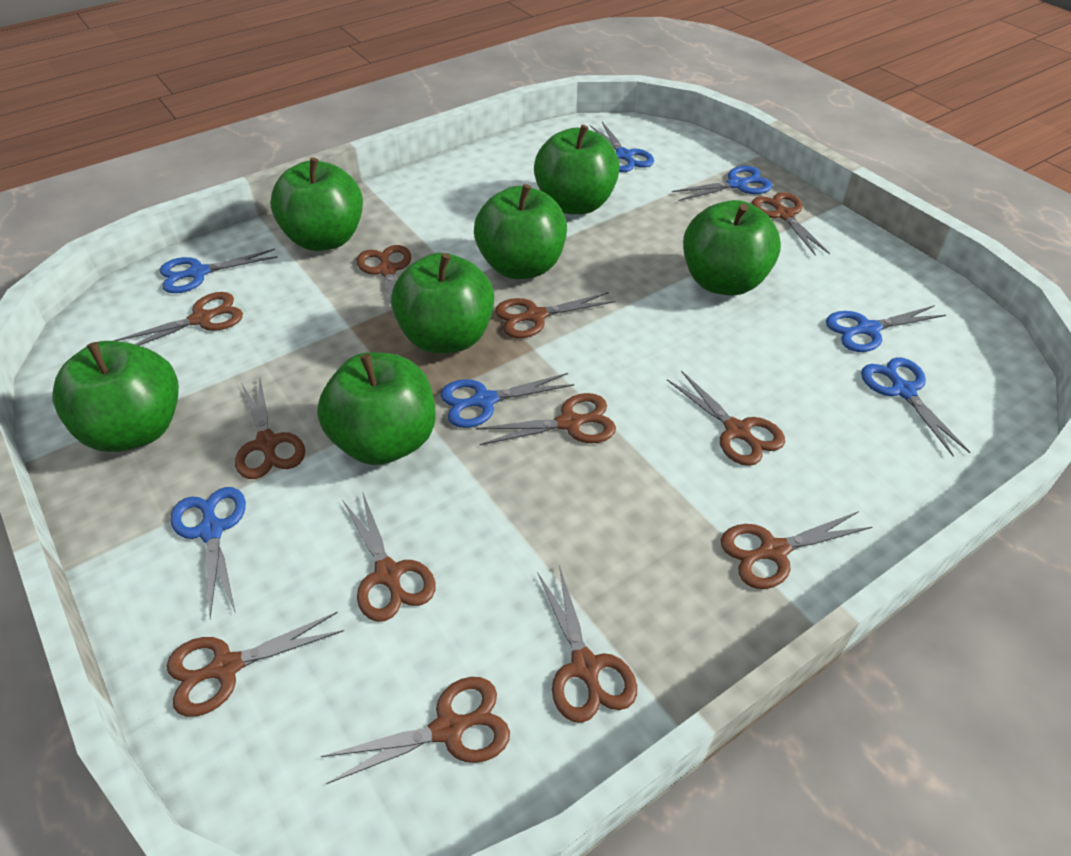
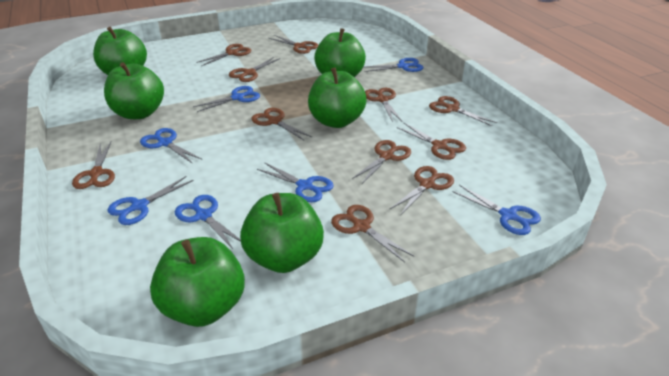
brown scissors: [113,292,243,346] [166,612,344,717] [235,378,305,479] [321,677,510,784] [342,491,436,622] [357,245,411,316] [476,393,616,445] [495,292,615,338] [537,565,637,723] [667,370,785,466] [721,511,872,589] [752,192,830,256] = 12 -> [72,141,115,189] [196,44,251,66] [229,57,280,82] [251,108,312,140] [269,35,318,54] [331,205,414,262] [352,140,411,184] [365,88,402,122] [389,166,454,216] [397,122,466,160] [429,96,497,126] = 11
green apple: [53,341,179,452] [270,158,363,251] [317,352,435,465] [391,253,494,353] [474,184,567,279] [534,125,620,214] [683,200,781,296] = 7 -> [93,27,147,75] [104,62,164,119] [150,237,245,327] [240,193,324,273] [308,67,367,128] [314,28,366,77] = 6

